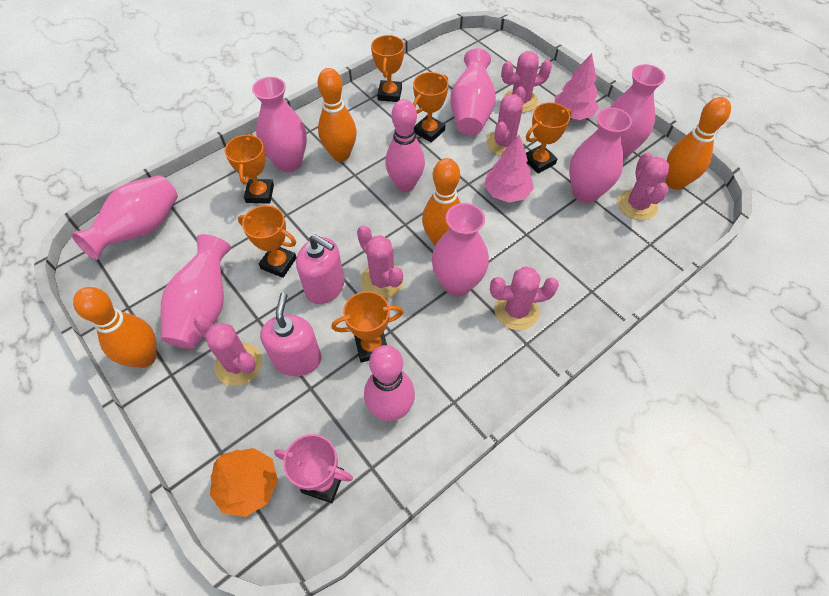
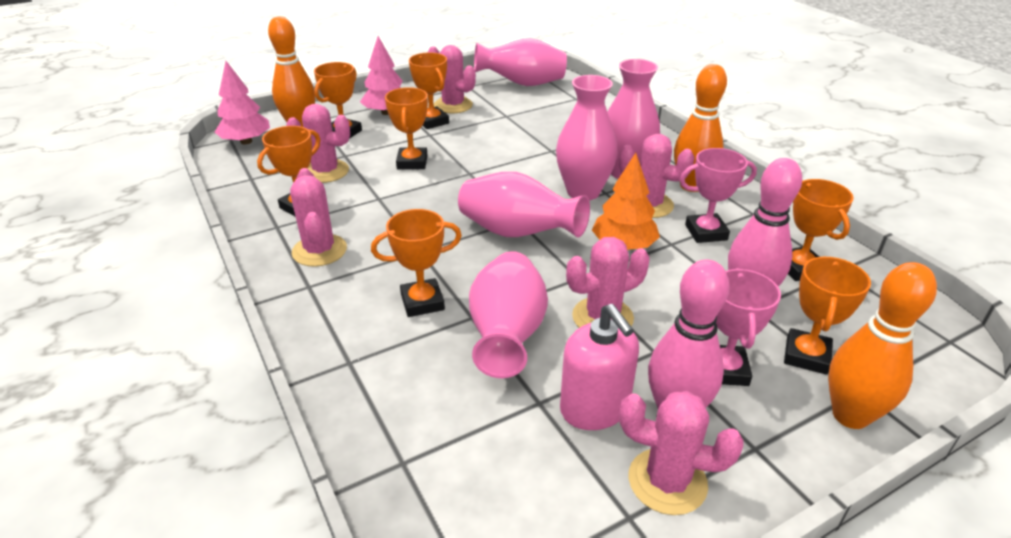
orange bowling pin: [73,287,157,368] [318,68,357,162] [422,158,460,246] [666,97,731,190] = 4 -> [268,16,315,127] [674,64,727,192] [828,262,937,429] = 3
orange trophy: [225,133,274,204] [238,205,297,278] [331,291,403,363] [371,35,404,102] [413,72,449,142] [526,102,572,174] = 6 -> [257,126,320,217] [314,62,362,139] [371,209,462,317] [385,87,428,169] [409,53,449,129] [784,257,871,375] [788,179,854,281] = 7
pink soap dispenser: [260,293,322,376] [296,235,344,304] = 2 -> [560,304,639,430] = 1
pink trophy: [274,434,353,503] = 1 -> [680,148,757,243] [716,268,781,386] = 2
pink vase: [71,175,178,260] [160,234,231,349] [252,77,307,172] [432,203,489,296] [450,48,496,135] [569,108,632,203] [610,64,665,159] = 7 -> [458,172,590,237] [469,251,548,378] [474,38,567,86] [556,75,618,200] [607,59,660,179] = 5

